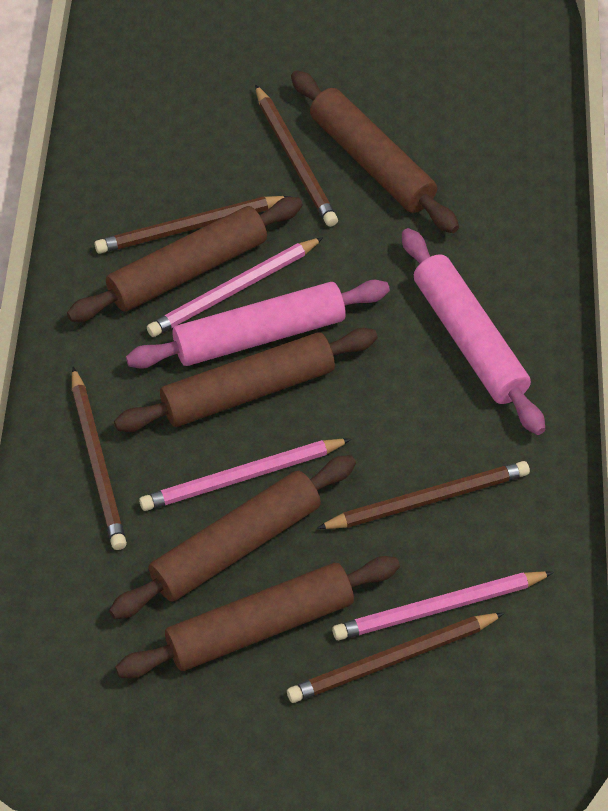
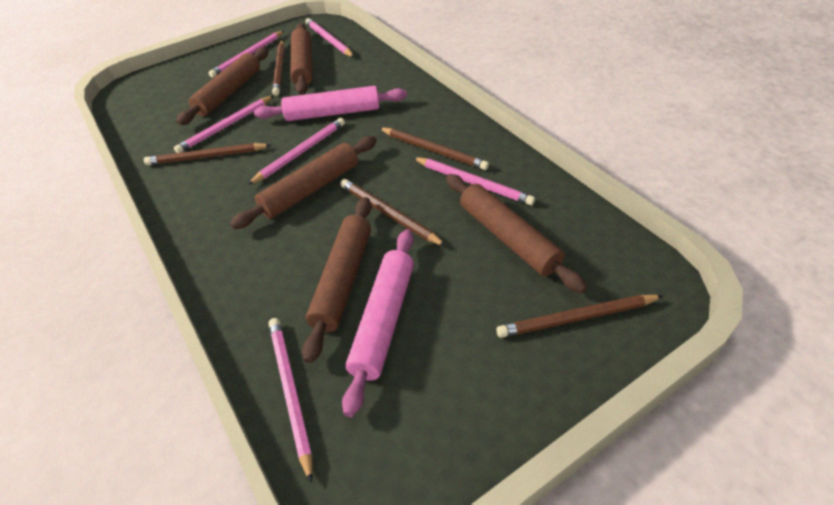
pink pencil: [139,439,351,511] [147,237,324,337] [332,571,554,640] = 3 -> [174,96,274,153] [209,31,284,78] [248,118,345,185] [269,318,313,483] [305,18,354,57] [413,157,535,205] = 6

